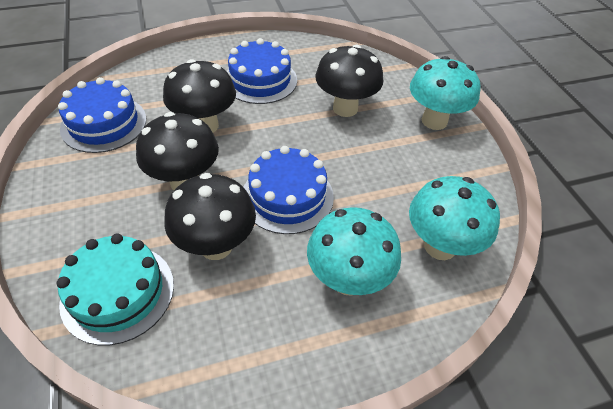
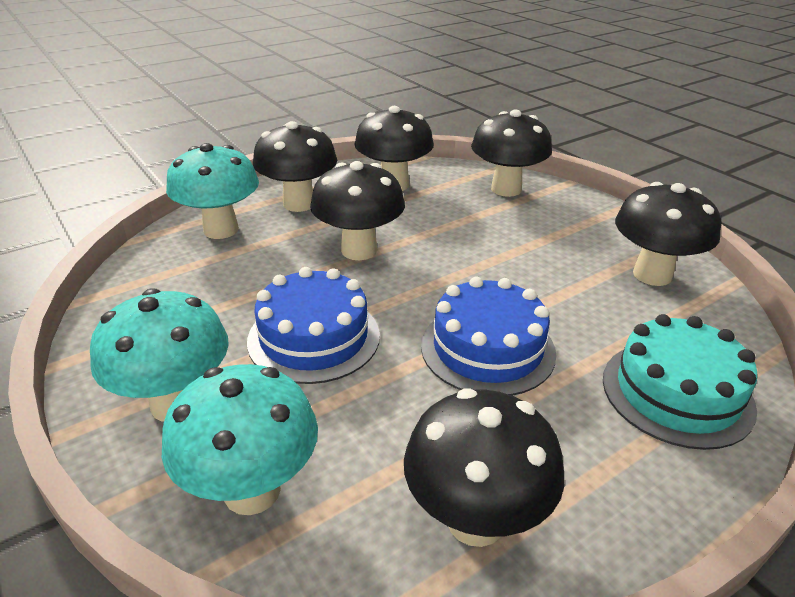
black mushroom: [136,112,219,190] [163,59,236,133] [164,173,256,260] [315,44,383,117] = 4 -> [253,121,337,212] [310,161,405,260] [354,106,434,191] [404,389,564,547] [471,109,552,197] [615,182,721,286] = 6
blue cake: [58,77,146,153] [227,38,297,104] [244,146,334,234] = 3 -> [247,267,380,384] [421,277,556,396] = 2

